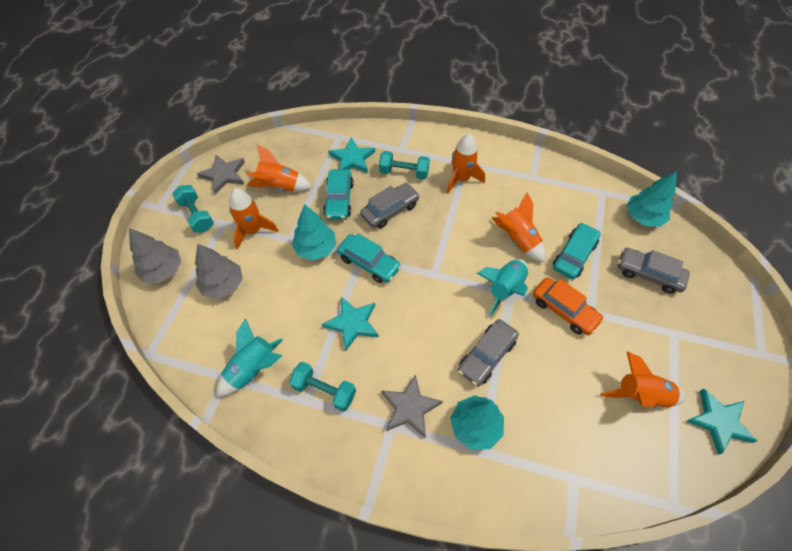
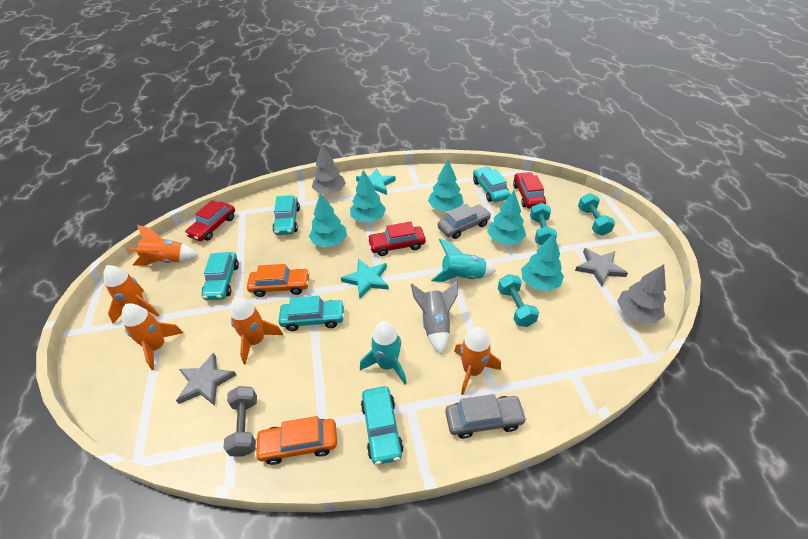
grey car: [360,183,420,228] [458,319,519,386] [618,248,690,294] = 3 -> [437,204,491,239] [445,394,527,439] = 2
grey dumbbell: none = 0 -> [224,386,257,457] = 1
grey rocket: none = 0 -> [411,281,458,355] = 1
orange car: [533,277,604,335] = 1 -> [247,264,310,297] [255,416,337,465] = 2
red car: none = 0 -> [185,200,235,241] [367,222,426,256] [513,172,546,209] = 3
turquoise car: [323,169,354,220] [337,233,402,283] [553,223,601,279] = 3 -> [201,252,239,300] [272,195,300,235] [278,296,345,331] [361,386,403,465] [473,167,510,202] = 5
turquoise star: [322,297,379,351] [329,138,375,173] [686,389,757,455] = 3 -> [341,259,389,298] [356,168,396,195] = 2
turquoise tree: [292,204,336,261] [450,395,504,450] [627,171,677,227] = 3 -> [309,193,347,247] [350,170,386,222] [428,160,464,212] [487,191,526,245] [521,234,564,291] = 5

